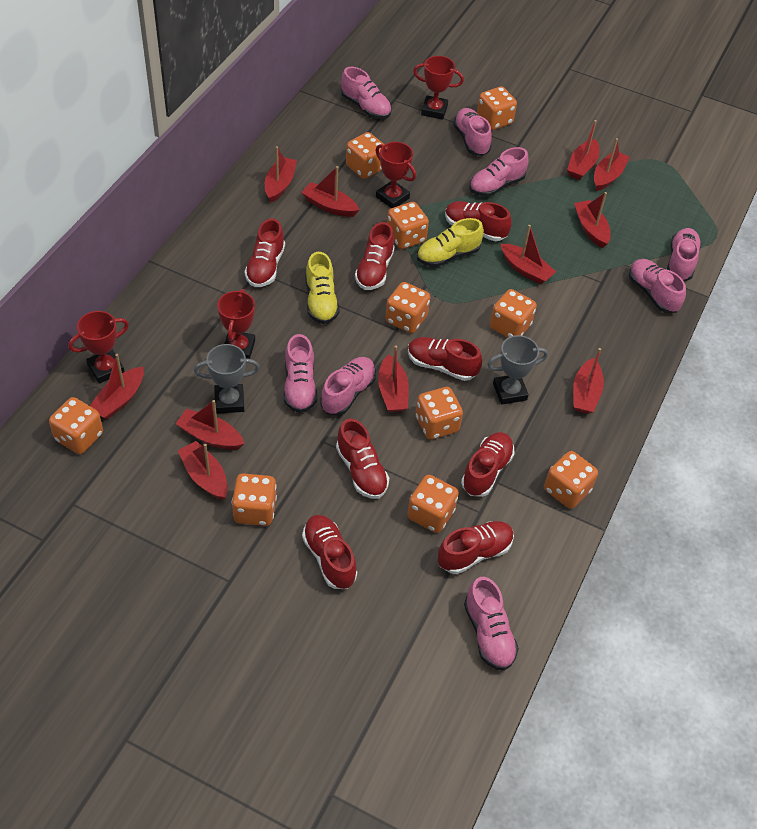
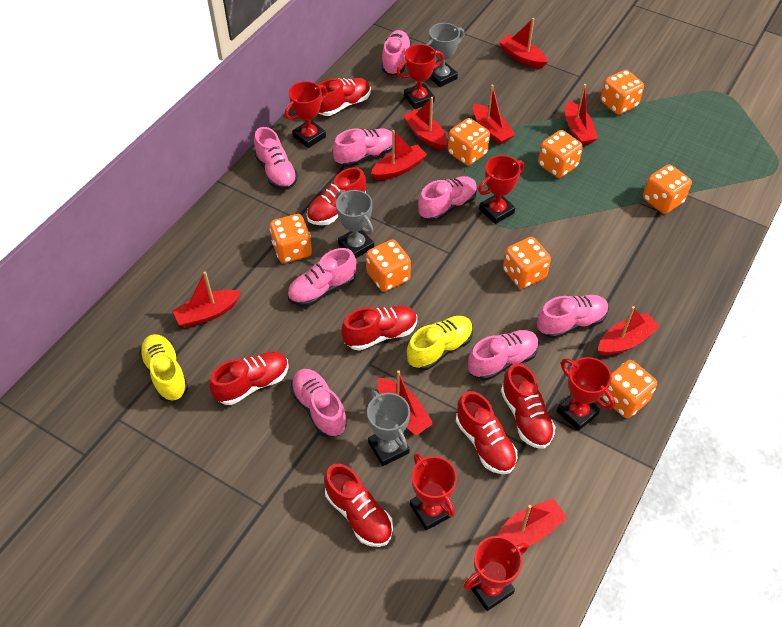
grey trophy: [194,344,260,413] [487,335,548,405] = 2 -> [336,190,374,258] [367,390,410,466] [426,23,465,87] = 3
orange dice: [49,397,103,454] [232,473,277,526] [346,132,385,179] [385,282,430,333] [387,202,429,249] [407,475,459,533] [416,387,463,439] [477,87,517,130] [490,289,537,338] [544,451,598,509] = 10 -> [270,214,312,263] [366,239,411,292] [448,118,490,166] [503,237,551,289] [538,130,583,178] [601,70,644,115] [602,360,657,418] [643,164,692,214] = 8
red boat: [90,354,144,419] [176,400,245,450] [178,441,228,500] [265,146,297,202] [301,166,359,217] [378,346,409,412] [501,225,556,285] [567,120,599,180] [573,348,604,414] [574,192,611,248] [594,138,629,191] = 11 -> [172,272,241,327] [371,130,427,180] [378,370,434,436] [403,97,447,150] [473,85,516,145] [496,499,568,546] [499,18,548,68] [565,84,598,145] [598,306,660,355] = 9
red shoe: [245,219,285,287] [302,515,357,589] [336,419,389,499] [355,222,395,290] [408,337,482,381] [438,521,514,574] [445,201,512,241] [461,432,515,497] = 8 -> [209,352,289,405] [307,167,366,225] [318,78,371,116] [324,464,393,547] [341,306,417,351] [456,391,517,474] [501,363,556,449] = 7
red trophy: [68,311,129,383] [217,289,255,359] [375,142,416,208] [413,56,464,120] = 4 -> [285,81,327,148] [396,44,444,109] [410,453,457,530] [463,536,529,611] [478,155,524,224] [557,357,615,431] = 6

